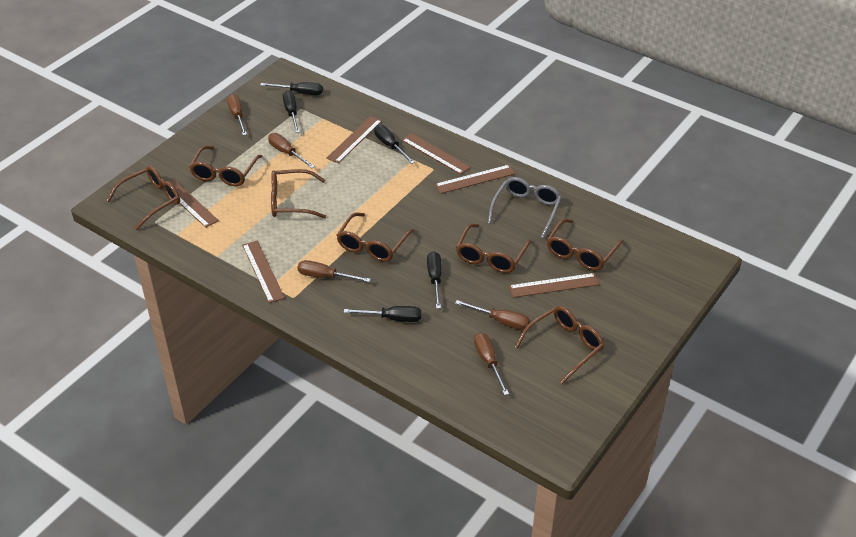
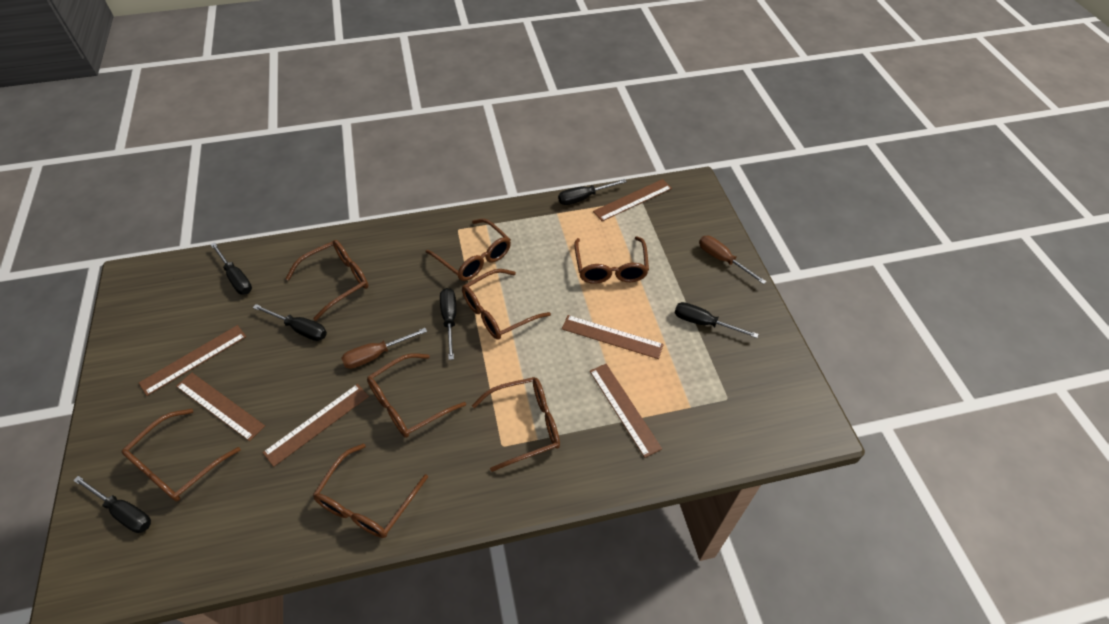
black screwdriver: [260,82,323,95] [283,91,299,133] [344,306,421,322] [374,125,415,164] [427,251,442,309] = 5 -> [73,476,151,533] [210,242,252,295] [253,304,327,341] [440,288,456,360] [558,179,627,205] [675,302,759,338] = 6
brown glasses: [106,166,180,230] [189,146,263,186] [271,169,326,219] [336,212,415,262] [456,224,531,273] [515,306,604,384] [547,219,624,271] = 7 -> [121,409,241,501] [285,240,368,321] [313,443,428,538] [367,353,466,438] [426,219,511,281] [462,269,551,340] [472,377,560,472] [574,236,649,284] = 8
brown screwdriver: [227,94,247,136] [268,133,315,168] [297,260,371,282] [455,300,530,330] [474,332,509,395] = 5 -> [341,328,427,369] [699,236,767,284] = 2
grey glasses: [488,177,562,239] = 1 -> none = 0

